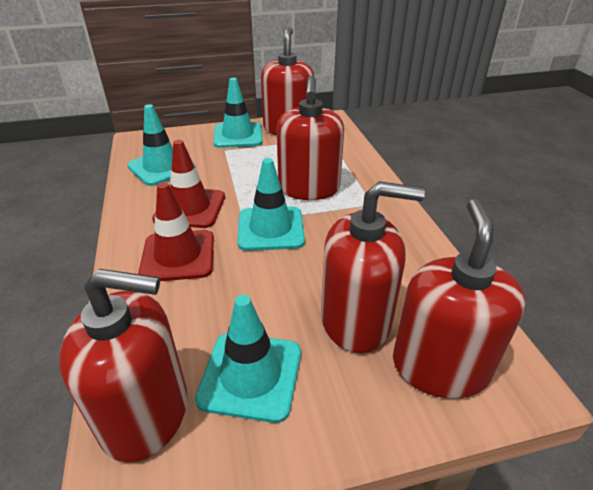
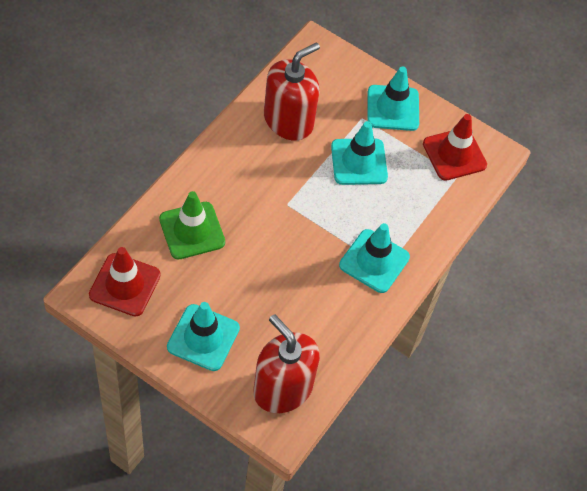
green traffic cone: none = 0 -> [159,191,225,259] = 1
red soap dispenser: [59,269,187,462] [261,28,314,135] [277,76,344,200] [321,181,425,353] [393,199,525,399] = 5 -> [253,314,320,413] [264,42,320,140] = 2

